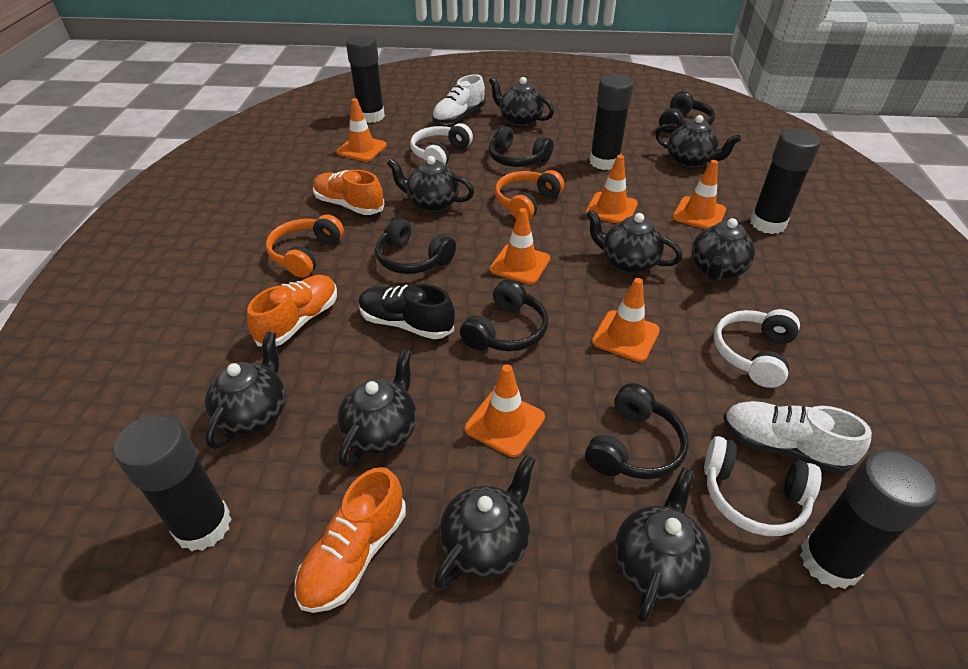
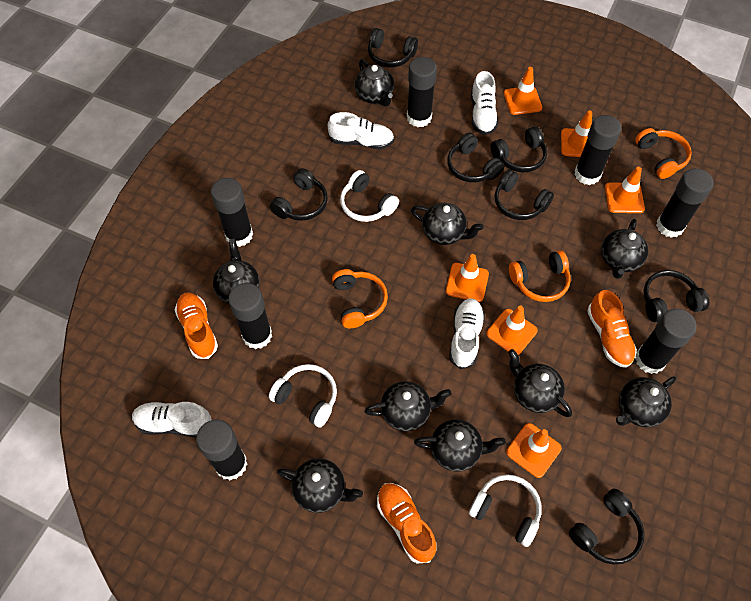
black glue stick: [114,414,232,552] [346,34,385,123] [589,74,634,170] [750,129,821,234] [800,450,939,589] = 5 -> [196,420,247,480] [211,178,253,247] [228,283,272,349] [407,57,437,127] [574,115,621,185] [635,309,697,374] [656,168,713,238] = 7
black headphones: [375,217,456,274] [460,279,548,351] [488,125,553,167] [585,383,689,479] [659,91,715,133] = 5 -> [270,168,328,221] [368,28,418,67] [447,133,504,182] [490,126,547,172] [495,169,554,220] [569,488,645,564] [643,270,709,322] = 7
black shoe: [358,284,455,339] = 1 -> none = 0
orange headphones: [266,214,344,278] [495,170,564,220] = 2 -> [332,269,388,328] [509,250,571,302] [635,128,692,179] = 3
white shoe: [432,74,485,125] [723,401,872,474] = 2 -> [132,402,212,437] [328,112,394,149] [449,298,485,369] [471,71,499,135] = 4

